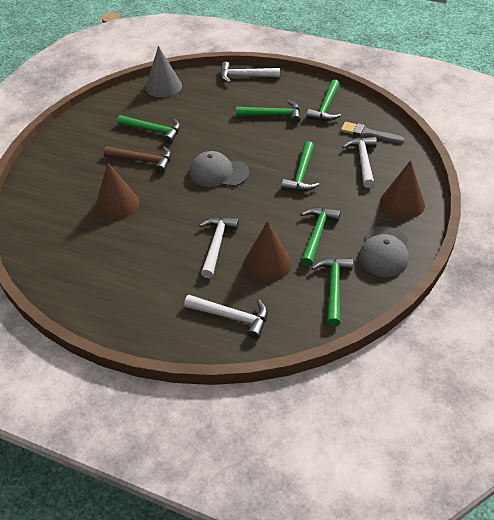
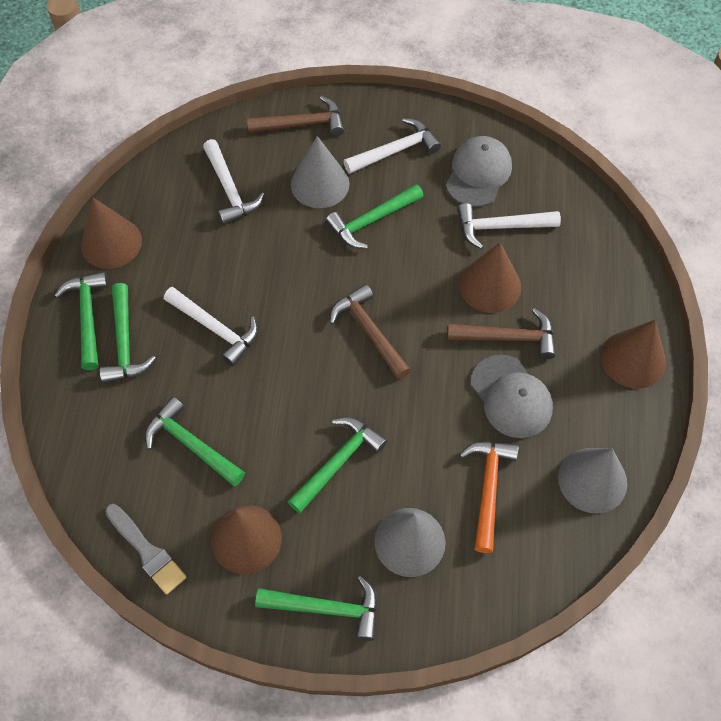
brown cone: [95,162,139,220] [244,221,292,282] [380,160,425,219] = 3 -> [81,198,142,269] [211,505,282,574] [459,242,521,313] [601,320,666,389] = 4
brown hammer: [104,146,171,174] = 1 -> [247,96,344,136] [330,284,411,380] [447,308,555,359] = 3
grey cone: [146,46,182,97] = 1 -> [291,136,350,208] [374,508,446,577] [558,448,627,514] = 3
orange hammer: none = 0 -> [459,441,519,553] = 1

